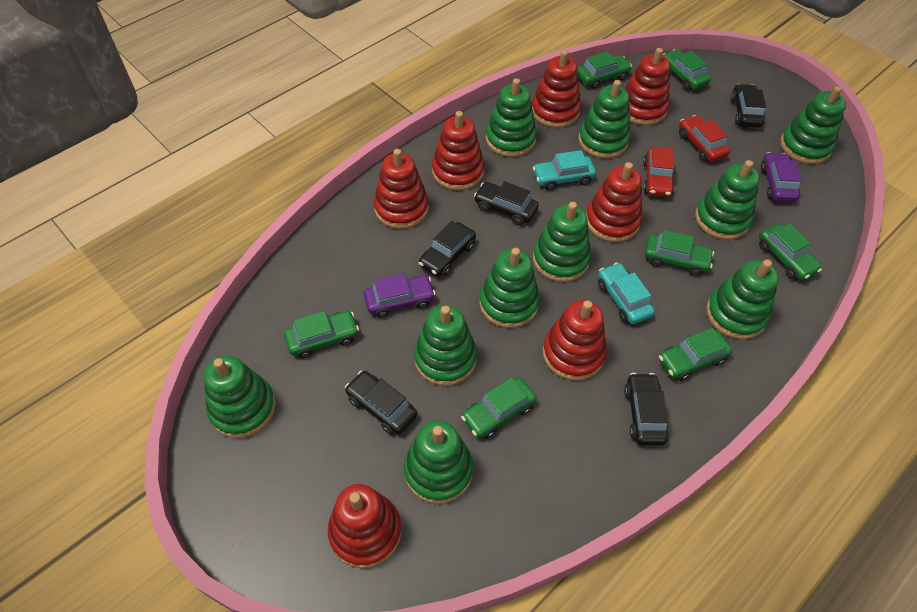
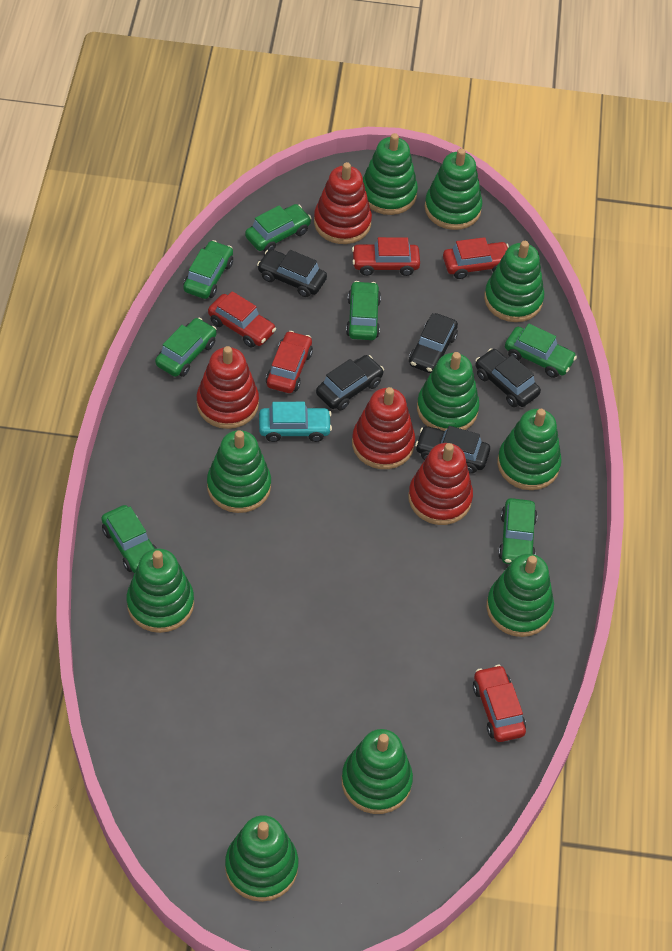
purple car: [364,274,436,318] [760,152,802,202] = 2 -> none = 0
red car: [643,147,675,197] [679,115,730,162] = 2 -> [208,291,276,348] [266,331,313,393] [352,237,420,276] [443,237,509,279] [473,665,526,742] = 5
red stacking toy: [328,484,402,568] [374,149,429,229] [432,111,485,190] [532,50,581,128] [543,300,607,380] [586,162,642,242] [625,48,670,125] = 7 -> [197,346,259,429] [314,162,372,244] [352,387,415,469] [408,443,473,525] = 4
turquoise car: [533,150,596,190] [598,262,655,324] = 2 -> [259,402,332,442] = 1

